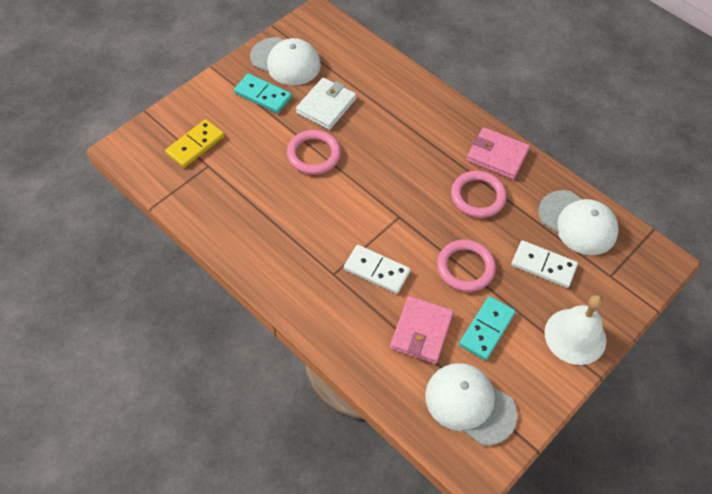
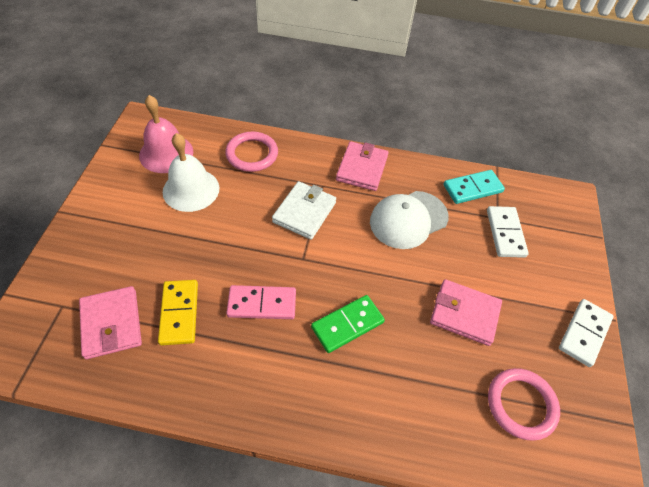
green domino: none = 0 -> [311,295,385,353] = 1
pink bell: none = 0 -> [139,95,193,173] = 1
pink domino: none = 0 -> [226,285,296,319] = 1
pink ring: [287,130,341,175] [437,240,496,292] [451,171,507,218] = 3 -> [225,132,278,172] [488,368,560,441] = 2
pink wallet: [390,296,454,364] [466,127,530,179] = 2 -> [79,286,142,359] [336,141,388,191] [430,279,502,346] = 3
turquoise domino: [234,73,292,113] [459,296,516,361] = 2 -> [444,170,505,204] = 1
white cap: [250,37,321,85] [425,363,518,446] [538,190,619,255] = 3 -> [370,191,448,249] = 1

